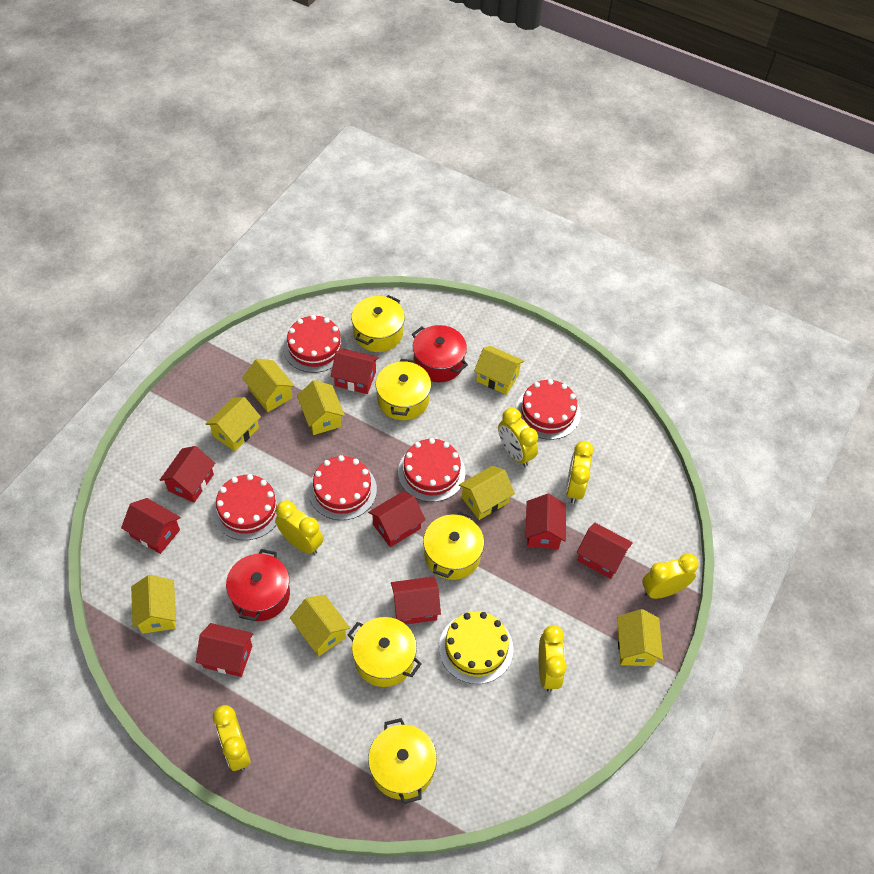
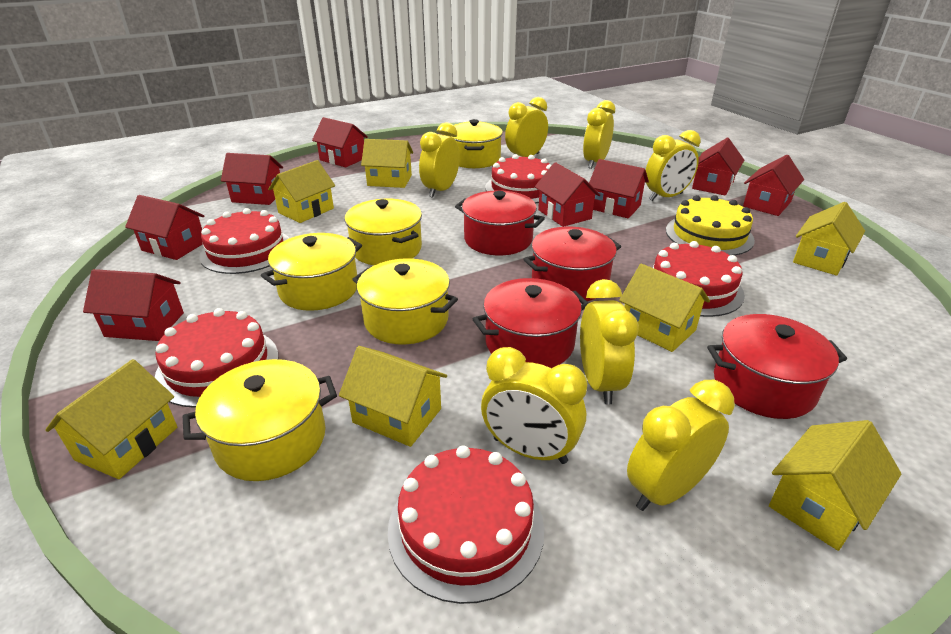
red pot: [226,549,290,621] [412,325,468,382] = 2 -> [455,190,545,255] [473,278,589,368] [523,227,621,301] [707,314,847,419] = 4
yellow clock: [213,705,251,771] [275,500,323,555] [498,408,538,467] [539,625,567,692] [566,441,594,504] [642,553,699,599] = 6 -> [419,122,460,198] [481,347,587,464] [505,97,548,157] [580,279,639,405] [583,100,615,169] [627,380,735,511] [646,130,700,201] = 7
yellow house: [131,575,176,634] [206,397,261,451] [242,359,295,412] [290,595,350,656] [297,380,345,435] [459,466,515,520] [474,346,524,395] [617,609,663,666] = 8 -> [45,359,178,479] [268,160,335,223] [339,346,447,447] [361,139,413,188] [619,264,710,352] [769,420,901,551] [793,202,865,276] = 7

